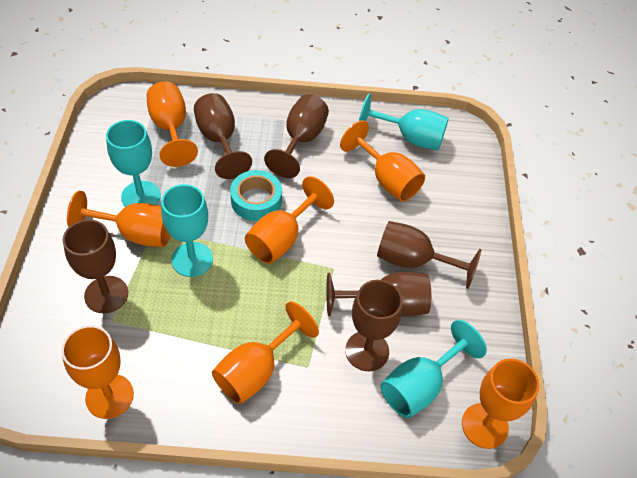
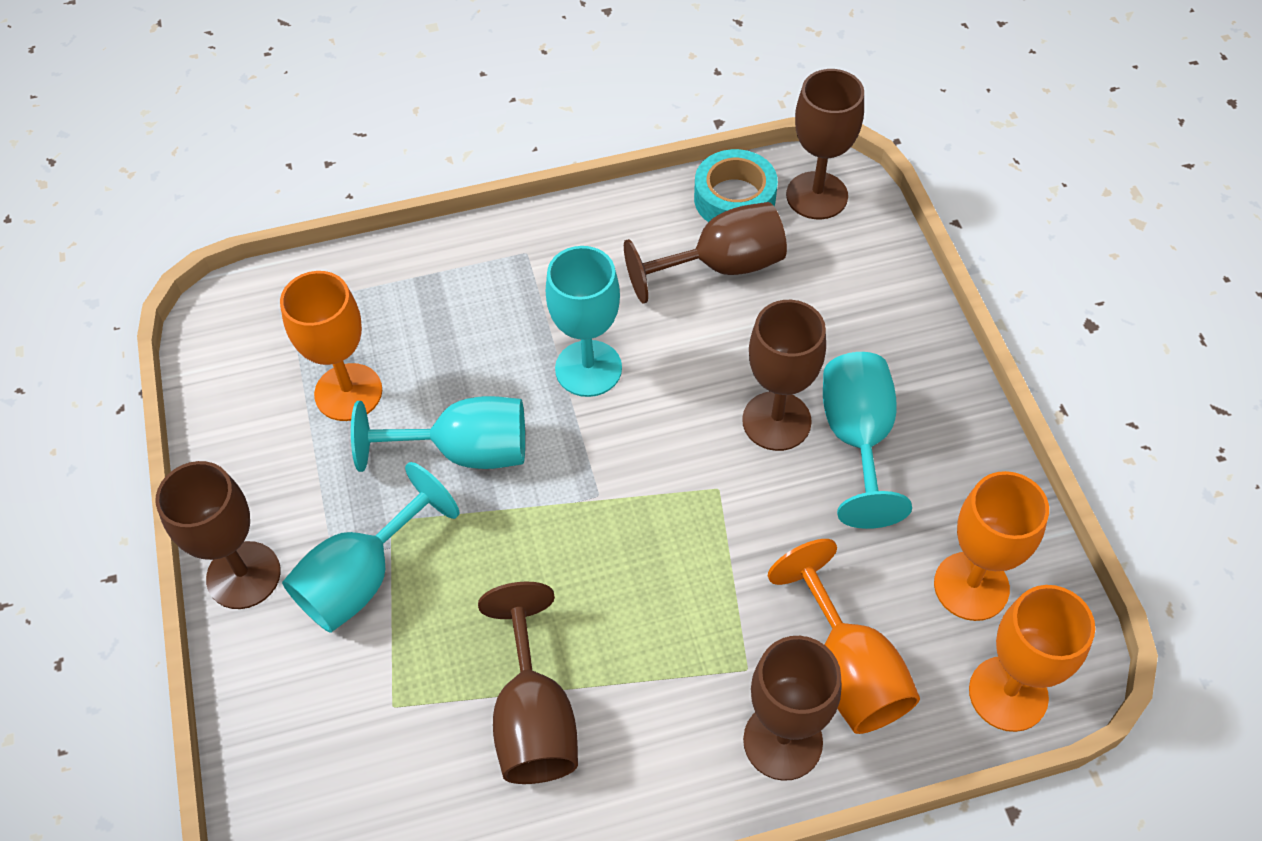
orange goblet: [61,325,134,419] [67,191,171,247] [147,81,198,167] [212,301,319,404] [245,176,334,264] [340,120,425,202] [462,358,539,449] = 7 -> [280,271,382,421] [768,539,920,734] [934,471,1049,621] [969,585,1095,732] = 4

